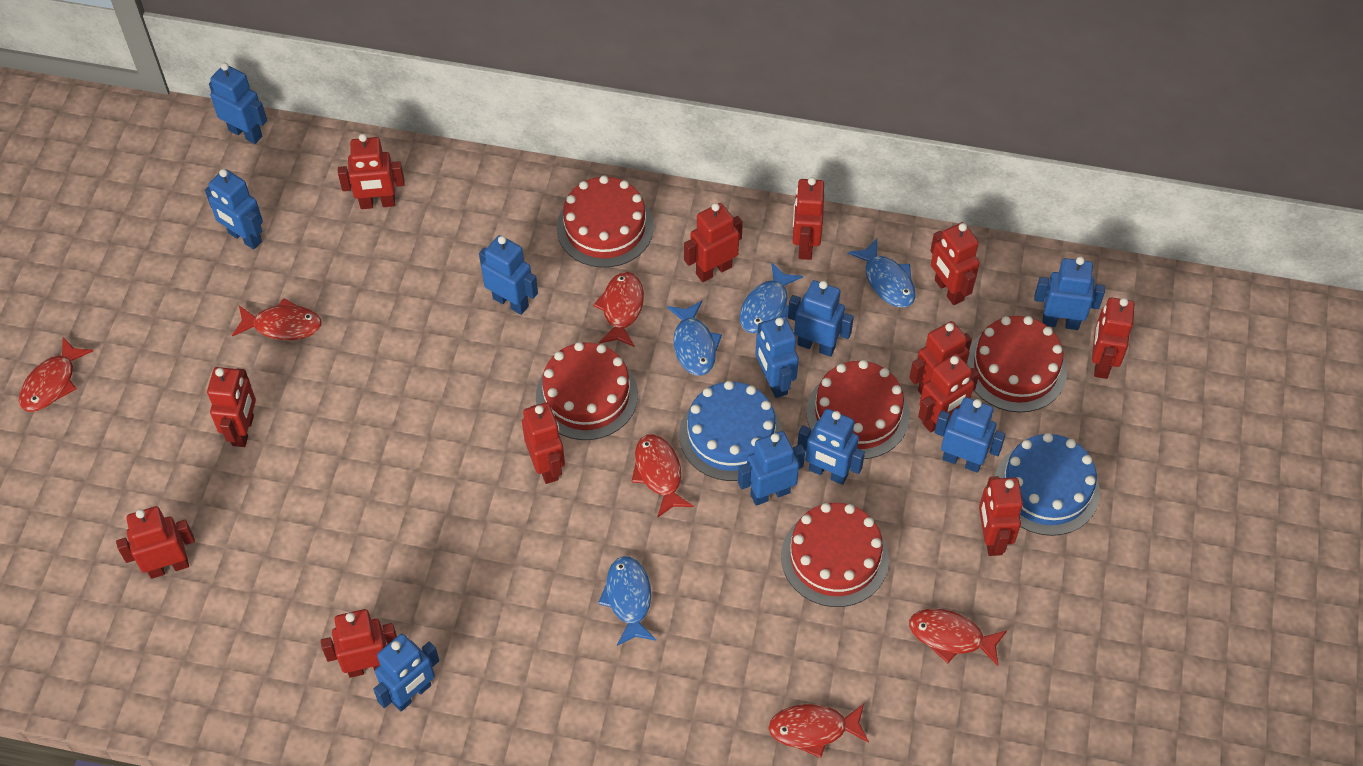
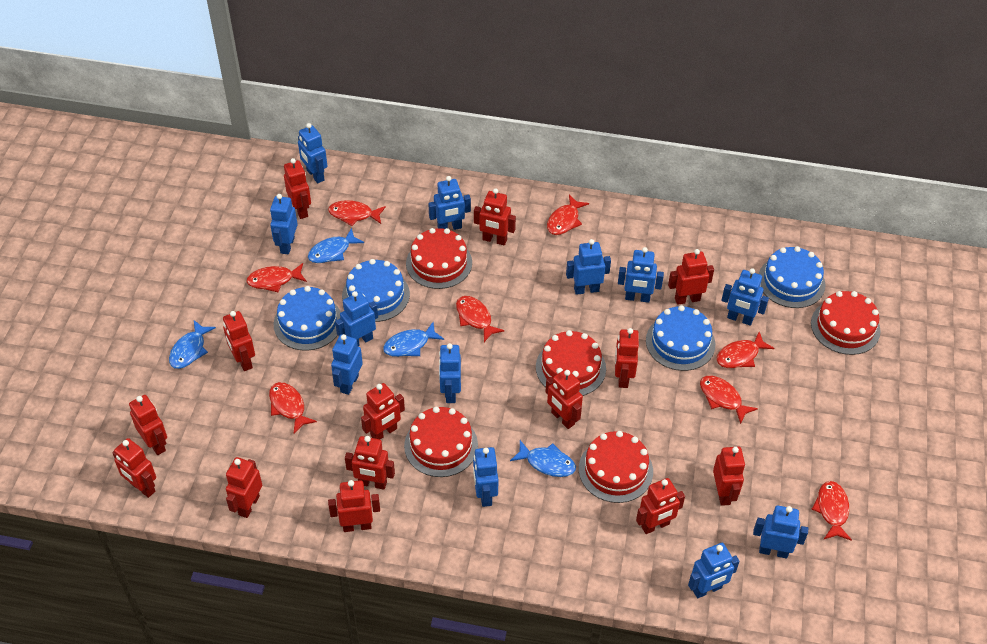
blue cake: [679,381,783,481] [995,433,1100,536] = 2 -> [273,286,341,351] [342,259,410,322] [646,305,715,371] [759,246,826,308] = 4
blue robot: [205,169,263,249] [209,63,267,144] [373,634,439,711] [479,235,538,315] [738,431,805,506] [755,316,799,398] [788,280,854,357] [797,409,865,485] [935,397,1006,473] [1034,257,1105,330] = 10 -> [270,194,298,254] [298,123,327,183] [331,334,363,395] [335,291,378,347] [428,176,471,230] [439,343,461,403] [473,447,498,507] [566,239,611,295] [618,247,664,303] [688,543,740,598] [721,268,769,326] [753,506,809,558] = 12
red fish: [19,337,93,412] [232,298,322,340] [593,272,644,347] [631,434,694,518] [768,704,869,758] [909,609,1007,666] = 6 -> [246,263,307,292] [269,382,317,433] [328,200,386,226] [456,296,505,342] [547,195,589,235] [700,376,758,424] [716,332,775,368] [812,481,852,541] = 8
red robot: [116,506,195,579] [207,367,256,447] [321,609,397,678] [338,134,405,209] [522,403,565,484] [684,203,743,282] [793,177,824,260] [909,321,972,394] [918,353,979,432] [930,222,980,305] [979,476,1023,556] [1092,298,1135,379] = 12 -> [112,438,156,498] [129,395,167,455] [223,311,255,371] [226,457,262,518] [284,158,311,219] [328,480,380,532] [345,436,395,490] [361,383,405,439] [474,188,516,245] [545,369,583,429] [615,328,639,388] [636,478,685,534] [668,249,714,305] [713,447,745,506] = 14

